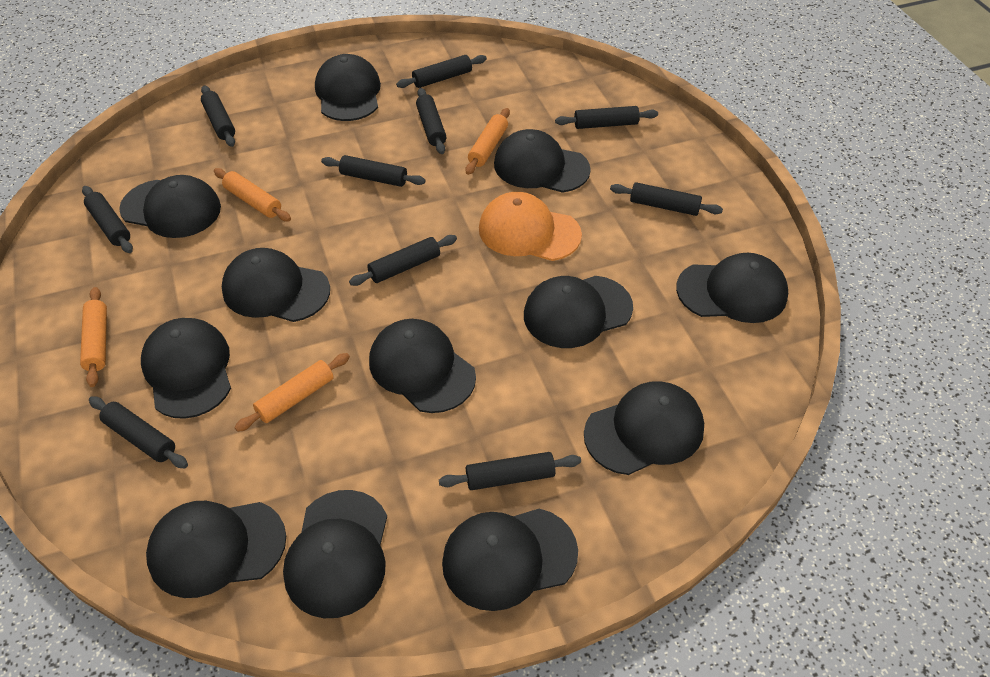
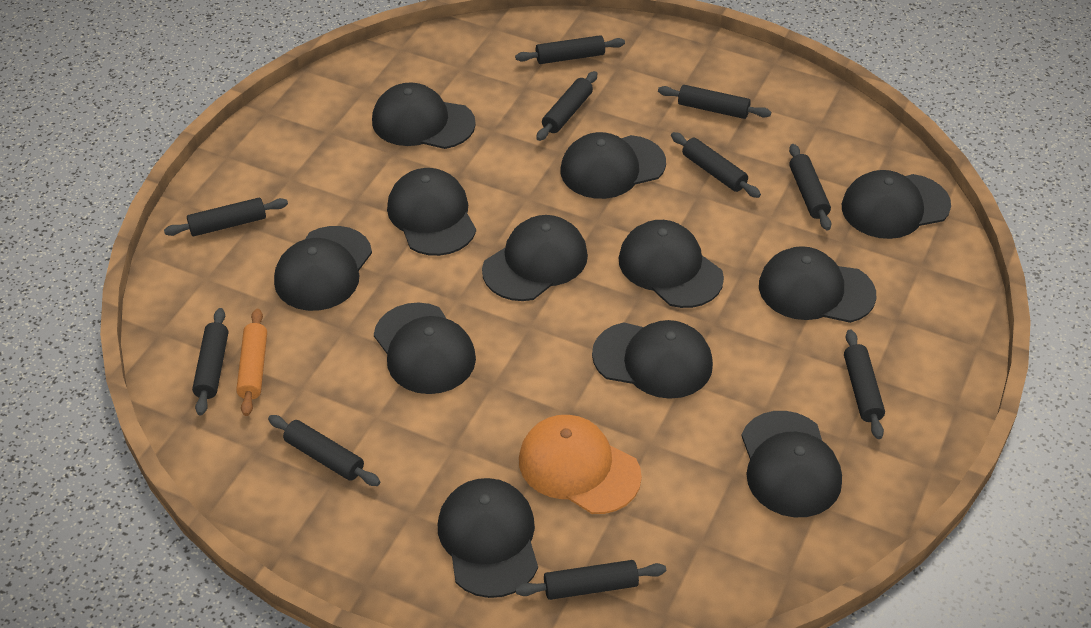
orange rolling pin: [80,287,107,387] [214,168,291,221] [234,353,350,432] [465,108,510,175] = 4 -> [236,309,267,416] = 1

